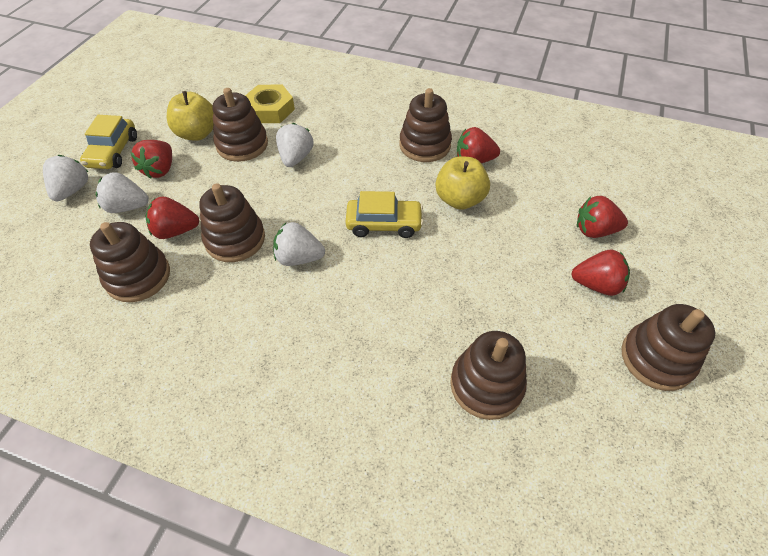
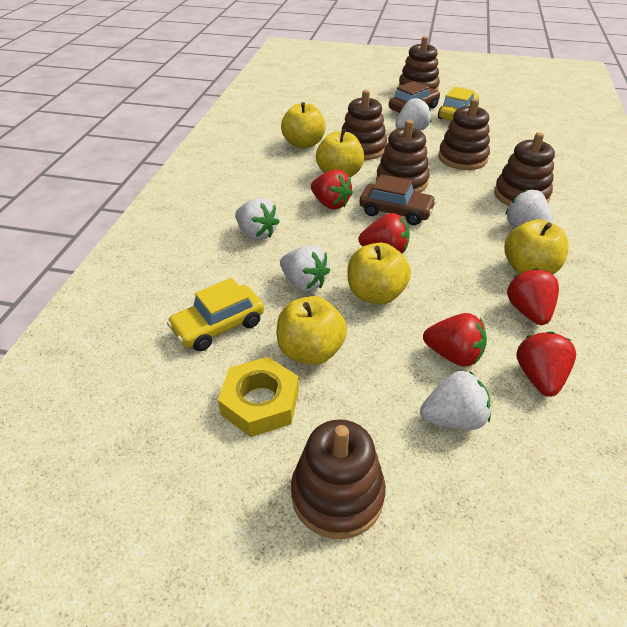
brown car: none = 0 -> [360,174,436,225] [389,81,440,113] = 2
white strawberry: [43,155,88,201] [96,172,149,213] [273,222,325,266] [276,123,314,167] = 4 -> [235,198,280,240] [280,245,330,292] [395,98,431,130] [420,371,491,430] [505,189,554,227] = 5
yellow apple: [167,91,214,141] [435,156,490,210] = 2 -> [276,296,347,365] [281,102,326,149] [316,129,364,177] [347,243,411,305] [504,219,569,275] = 5

